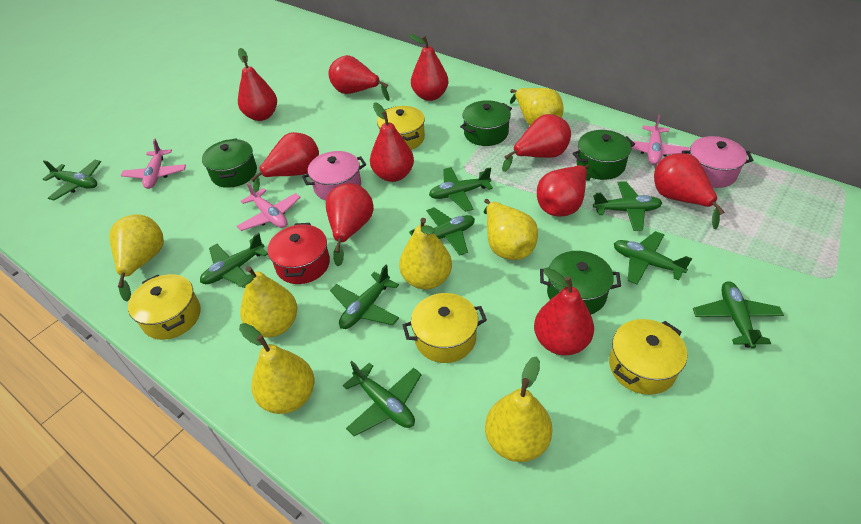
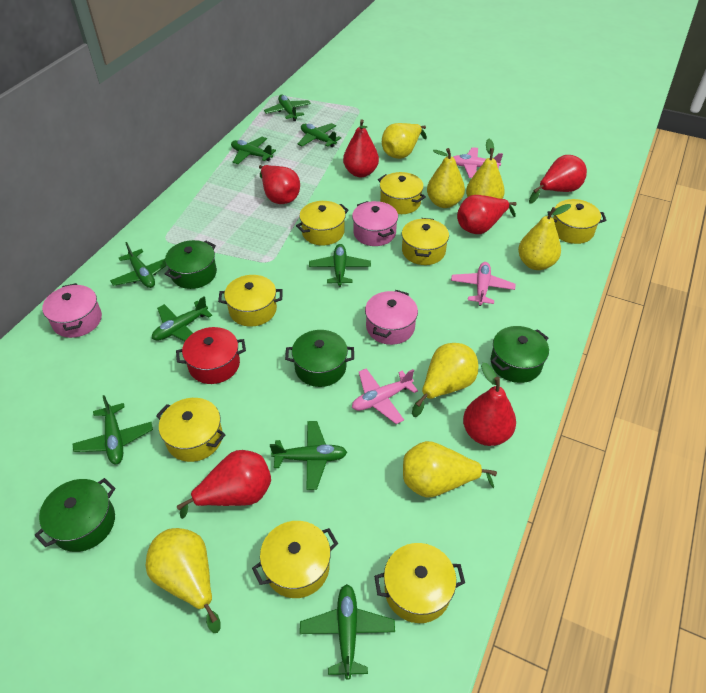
pink pot: [302,151,366,200] [682,136,754,188] = 2 -> [42,283,102,338] [352,201,398,246] [365,290,418,345] = 3
red pear: [238,48,277,121] [250,132,319,193] [326,183,374,266] [328,55,390,101] [370,102,414,182] [408,34,449,101] [502,114,571,172] [534,267,594,356] [537,164,591,217] [654,153,724,229] = 10 -> [177,450,271,519] [259,165,300,204] [343,119,379,177] [457,195,517,234] [463,363,516,446] [529,155,587,204] = 6
yellow pot: [128,274,201,340] [377,106,425,150] [403,293,487,363] [609,319,687,395] = 4 -> [156,398,226,462] [218,275,283,327] [252,521,338,598] [296,201,349,245] [374,543,465,623] [378,172,426,214] [402,218,449,265] [547,199,607,244] = 8

